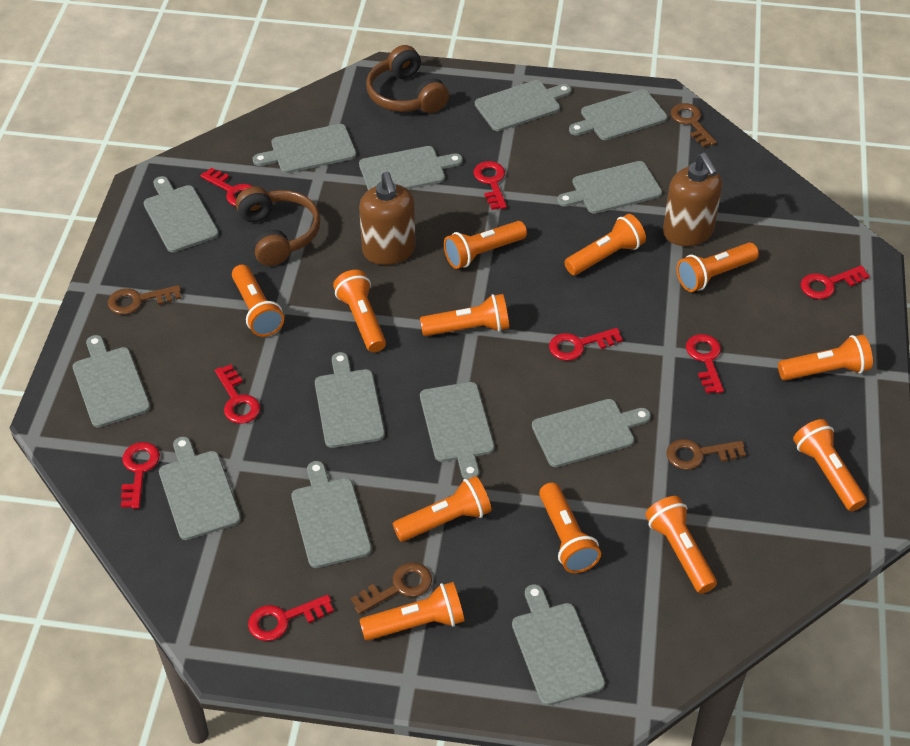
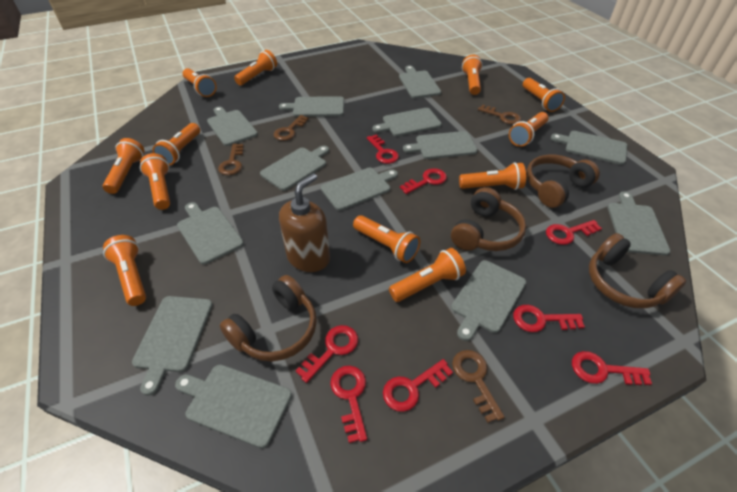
brown headphones: [236,187,321,266] [366,45,449,113] = 2 -> [220,275,317,361] [451,187,526,251] [526,155,600,208] [589,233,686,308] = 4
brown soap dispenser: [359,172,416,265] [663,153,723,246] = 2 -> [279,173,330,272] = 1

